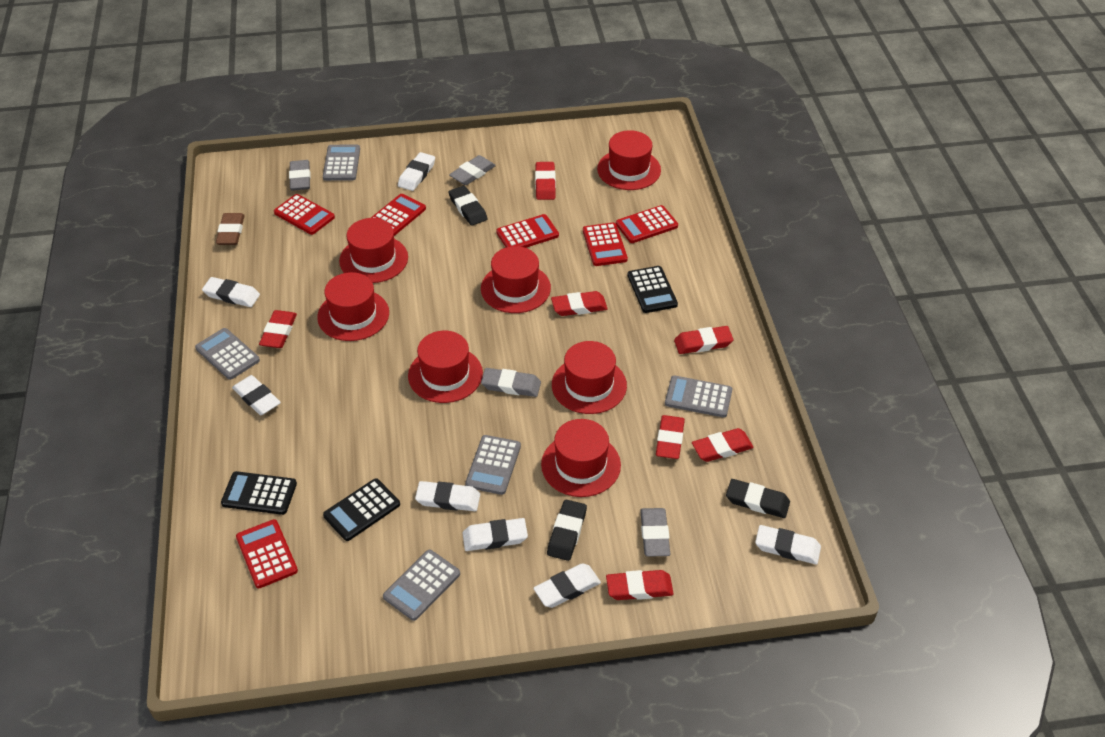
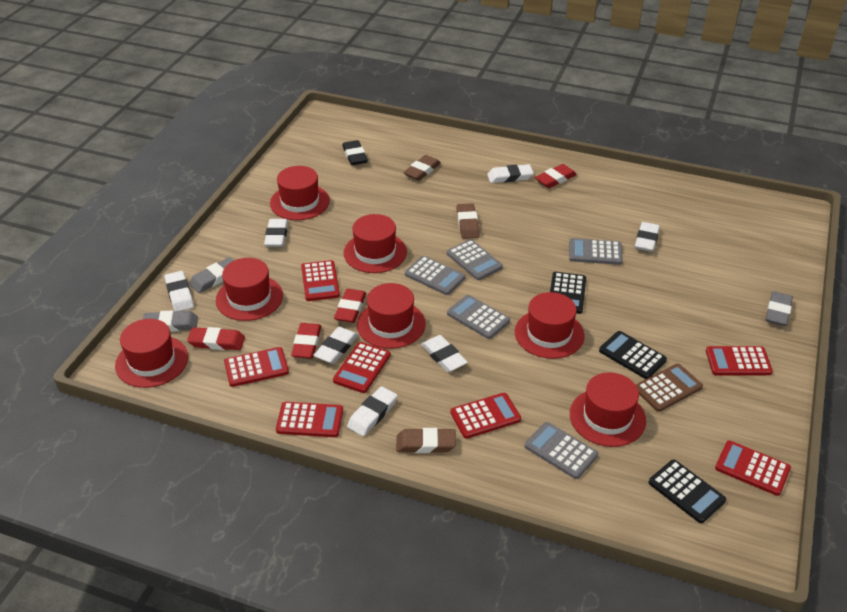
black eraser: [449,186,487,226] [547,500,587,561] [726,479,790,518] = 3 -> [342,140,368,165] = 1
brown calculator: none = 0 -> [636,364,703,412] = 1
brown eraser: [216,213,245,245] = 1 -> [396,428,456,453] [403,155,441,181] [457,203,480,239] = 3
grey eraser: [289,160,311,191] [449,155,496,185] [481,368,541,397] [640,508,670,557] = 4 -> [143,310,198,332] [189,257,234,293] [766,291,793,326] = 3
red calculator: [236,519,298,588] [274,194,335,235] [371,194,426,236] [496,214,559,248] [583,223,628,266] [616,205,678,243] = 6 -> [224,347,289,387] [276,402,343,437] [301,260,340,301] [333,342,391,393] [450,393,521,439] [706,346,773,375] [715,440,791,496] = 7
red eraser: [259,310,297,348] [535,162,556,200] [551,291,608,316] [606,570,674,600] [656,415,685,459] [674,326,733,354] [692,428,754,462] = 7 -> [187,327,245,350] [291,323,321,359] [334,289,366,323] [535,164,577,188] = 4

